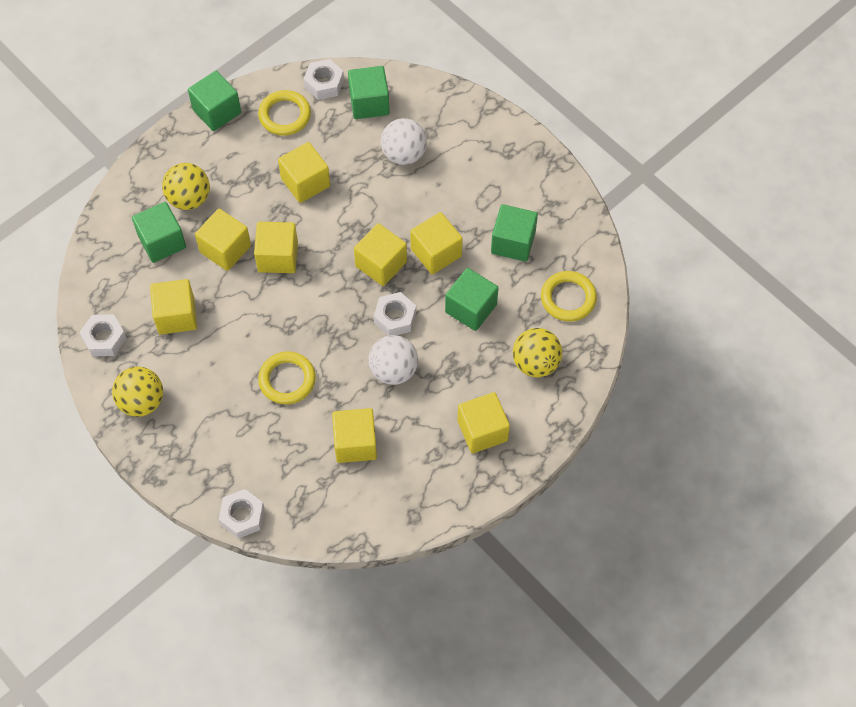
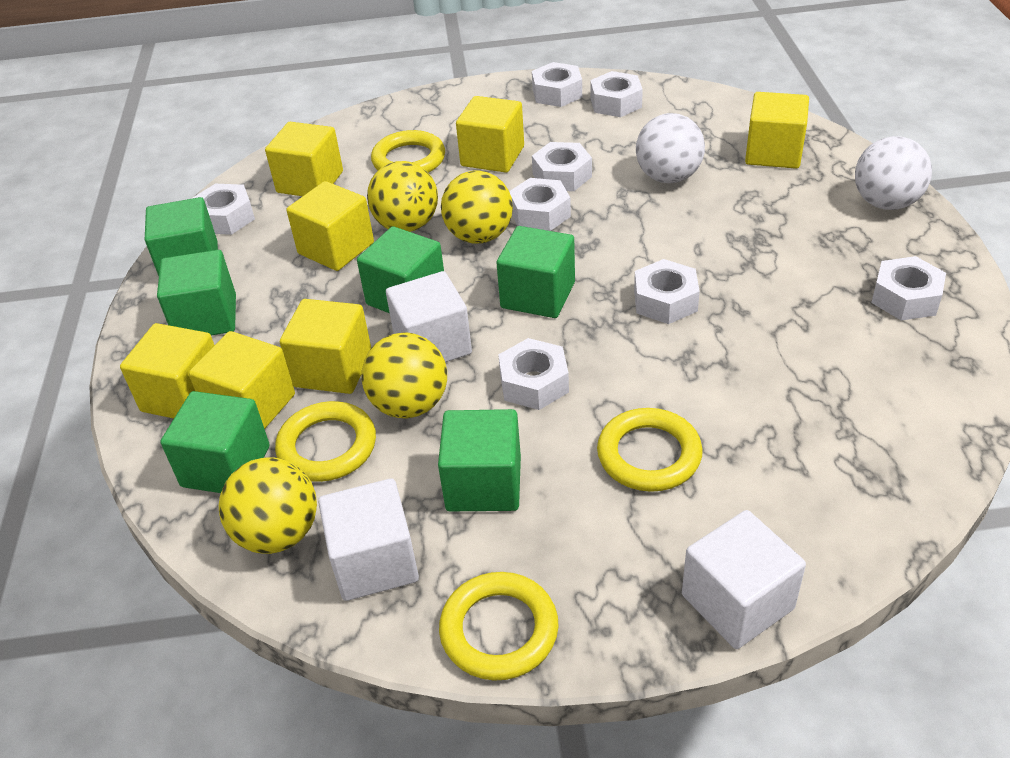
green cube: [132,202,186,263] [188,71,241,131] [348,66,390,119] [445,268,498,331] [491,204,538,262] = 5 -> [145,197,218,276] [157,250,236,335] [160,391,270,493] [357,226,444,313] [438,409,521,511] [497,226,575,318] = 6
white cube: none = 0 -> [318,478,419,601] [386,271,472,362] [682,510,806,649] = 3
white nut: [79,314,127,356] [219,489,265,539] [304,59,344,100] [374,292,416,336] = 4 -> [193,184,255,235] [498,338,569,410] [509,178,571,231] [532,62,582,107] [532,142,592,191] [590,71,643,117] [634,259,700,324] [871,256,946,320] = 8
yellow ball: [112,367,163,417] [162,163,210,210] [513,328,562,377] = 3 -> [219,457,317,554] [361,333,447,418] [367,161,438,232] [441,170,513,244] = 4
yellow cube: [150,279,197,335] [195,209,251,271] [254,222,298,273] [278,142,330,203] [332,408,377,463] [354,223,407,286] [410,212,463,275] [457,392,510,453] = 8 -> [120,323,214,419] [189,331,295,429] [265,122,343,196] [280,299,371,394] [286,181,374,271] [456,96,524,173] [745,92,809,169] = 7
yellow ring: [258,90,311,136] [258,351,316,405] [541,271,597,322] = 3 -> [275,401,376,482] [371,130,445,173] [439,572,559,681] [597,408,703,492] = 4

